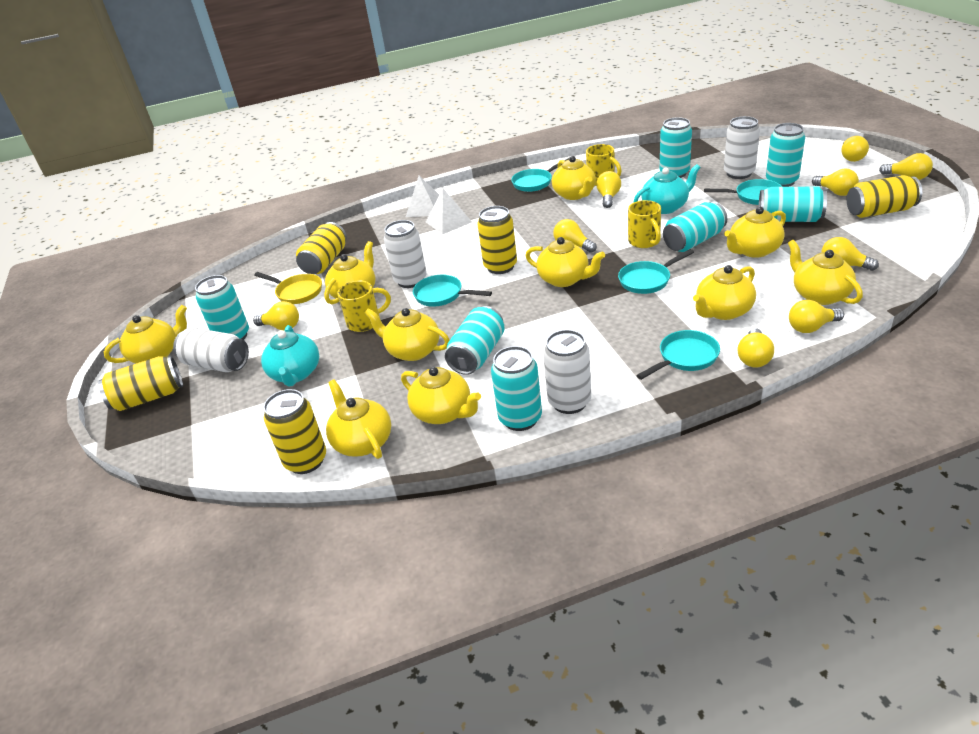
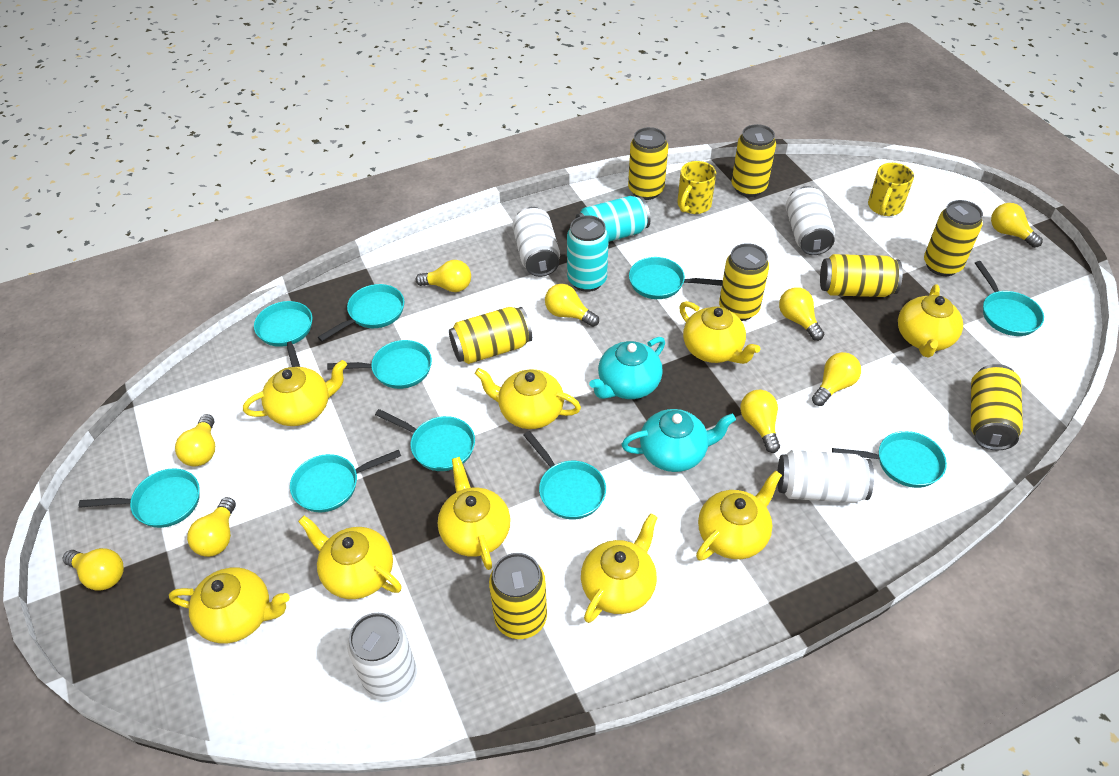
turquoise can: [195,275,249,340] [445,306,505,375] [491,346,542,431] [659,117,692,178] [663,201,728,252] [758,187,827,222] [766,123,805,187] = 7 -> [567,215,609,292] [575,196,650,242] = 2
turquoise pan: [413,275,492,307] [511,158,569,192] [618,249,694,294] [636,330,720,380] [704,179,782,205] = 5 -> [79,468,200,528] [254,301,313,367] [290,450,401,512] [318,284,404,342] [327,340,432,389] [375,409,475,471] [523,431,606,519] [629,257,723,299] [832,431,947,488] [975,261,1044,336] = 10
white pyramid: [406,175,439,217] [426,189,472,235] = 2 -> none = 0
yellow can: [98,356,183,411] [263,389,326,474] [296,222,347,274] [477,206,517,274] [847,175,922,218] = 5 -> [449,307,532,364] [489,553,547,639] [628,127,668,200] [719,243,769,321] [731,124,776,197] [820,254,903,297] [924,200,983,276] [971,364,1023,450] = 8
yellow mug: [337,280,391,332] [586,144,621,186] [628,200,661,248] = 3 -> [677,161,716,214] [868,163,914,216] = 2
yellow pan: [254,272,322,304] = 1 -> none = 0
yellow teapot: [104,305,187,363] [324,241,375,304] [326,379,391,459] [365,308,450,361] [401,367,481,424] [525,237,605,287] [552,156,596,200] [693,265,756,320] [724,207,786,258] [788,240,863,305] = 10 -> [169,567,290,643] [243,360,347,426] [298,516,402,599] [438,457,511,570] [475,368,581,429] [581,513,658,623] [679,301,760,364] [696,470,782,561] [898,284,963,358] = 9

